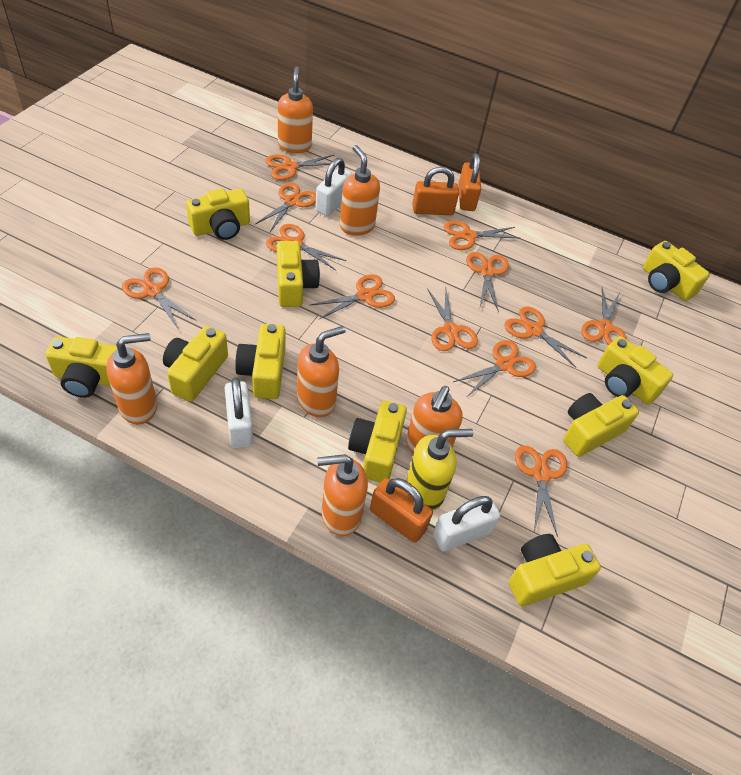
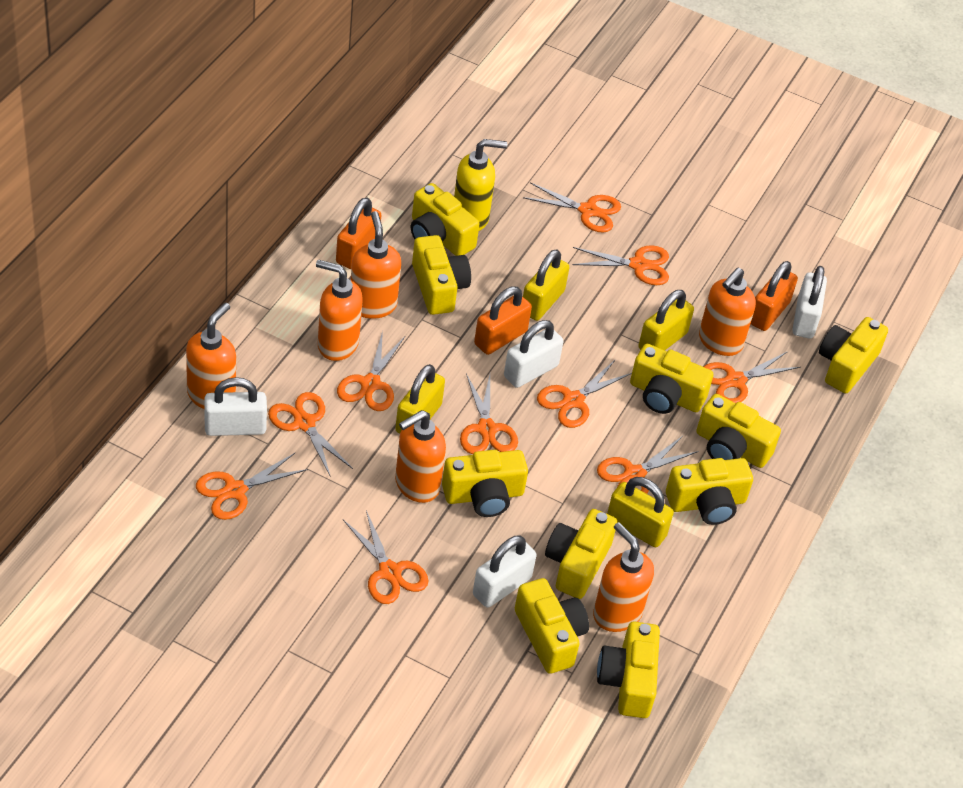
orange scissors: [122,267,195,330] [255,183,316,232] [265,154,334,180] [266,224,346,270] [310,274,395,319] [427,288,478,351] [443,221,519,250] [453,340,536,397] [466,252,509,312] [504,306,587,368] [515,445,567,537] [581,288,627,345] = 12 -> [196,453,308,520] [268,392,353,477] [337,330,405,411] [343,510,429,604] [460,374,518,454] [523,182,621,233] [537,360,632,428] [572,245,669,285] [597,436,699,494] [704,351,800,403] = 10
white padlock: [225,377,253,448] [315,158,352,216] [433,496,500,551] = 3 -> [204,377,267,436] [473,535,536,608] [504,320,563,388] [792,266,827,339] = 4
yellow padlock: none = 0 -> [395,364,445,434] [523,249,570,321] [607,477,674,547] [638,290,694,350] = 4

